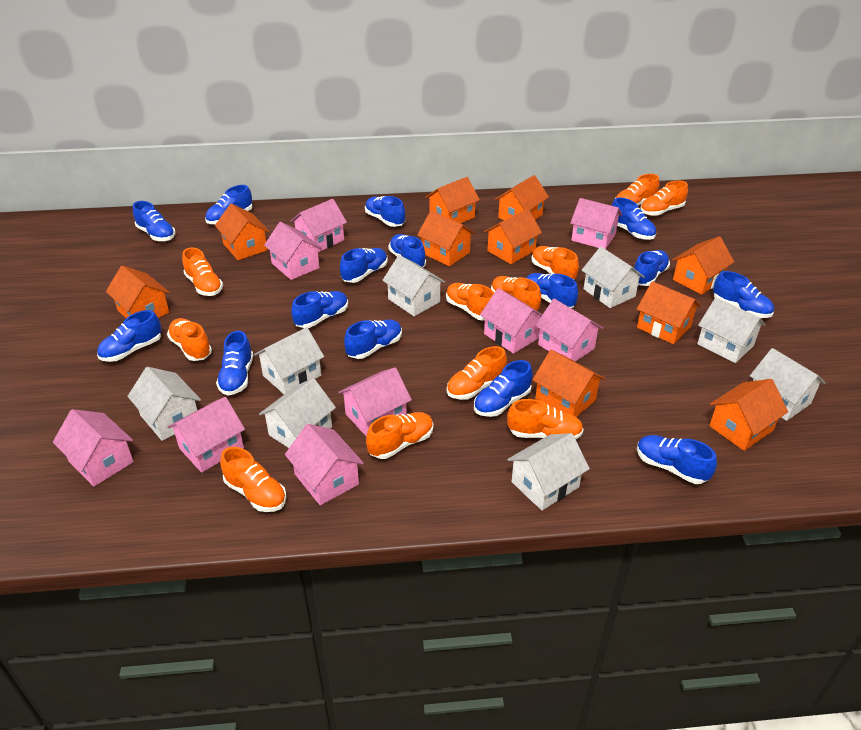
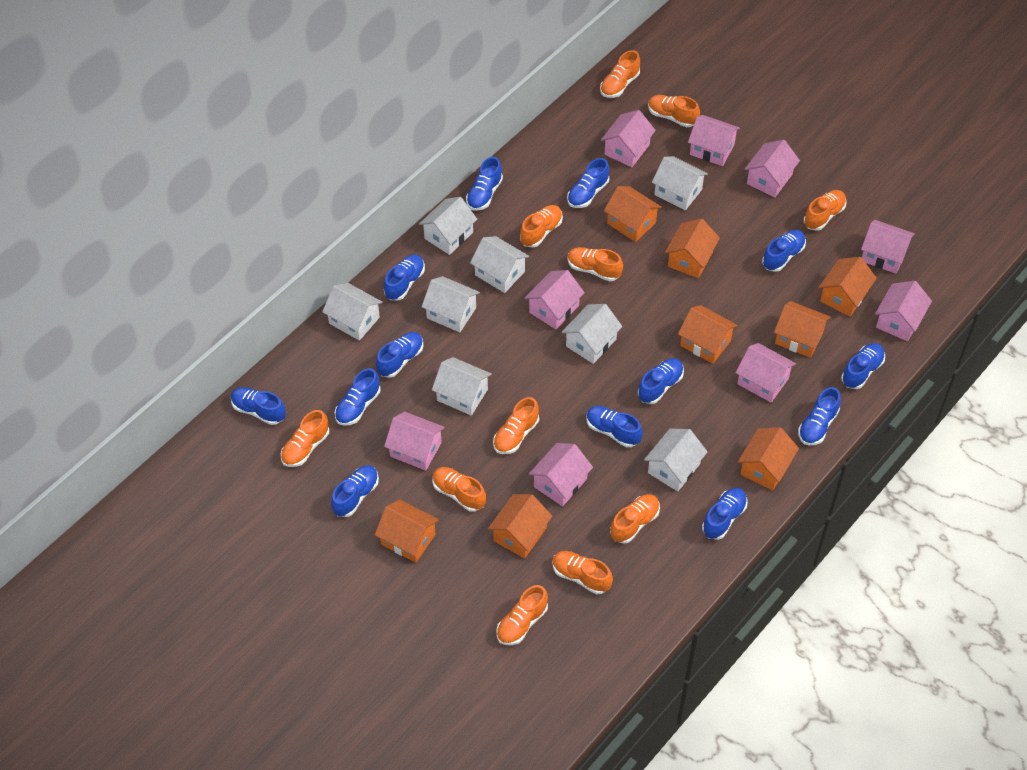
blue shoe: [97,310,161,362] [133,201,175,241] [205,185,253,224] [216,331,253,396] [291,291,348,328] [340,248,388,283] [344,319,402,359] [365,196,405,227] [388,234,426,267] [474,360,533,417] [526,273,578,308] [611,197,656,240] [634,250,670,286] [637,435,717,484] [713,271,774,318] = 15 -> [231,387,286,425] [331,465,379,517] [335,368,380,425] [376,332,423,378] [384,254,425,300] [466,157,503,211] [567,158,609,208] [586,406,643,447] [638,358,684,404] [702,488,748,540] [762,230,806,272] [798,387,841,445] [841,343,885,389] = 13
orange house: [106,266,170,318] [215,203,269,260] [417,211,475,266] [425,177,480,224] [484,209,542,264] [495,175,549,220] [532,350,605,417] [637,281,701,344] [672,236,734,295] [709,379,788,451] = 10 -> [375,499,439,563] [488,494,552,559] [604,186,662,242] [665,219,720,278] [678,305,738,364] [738,427,799,491] [774,301,830,358] [819,257,877,317] = 8

